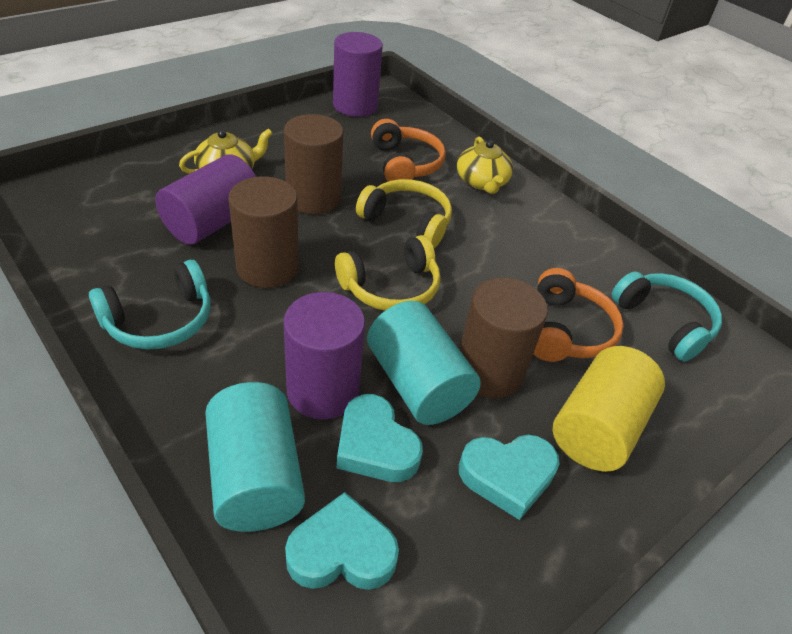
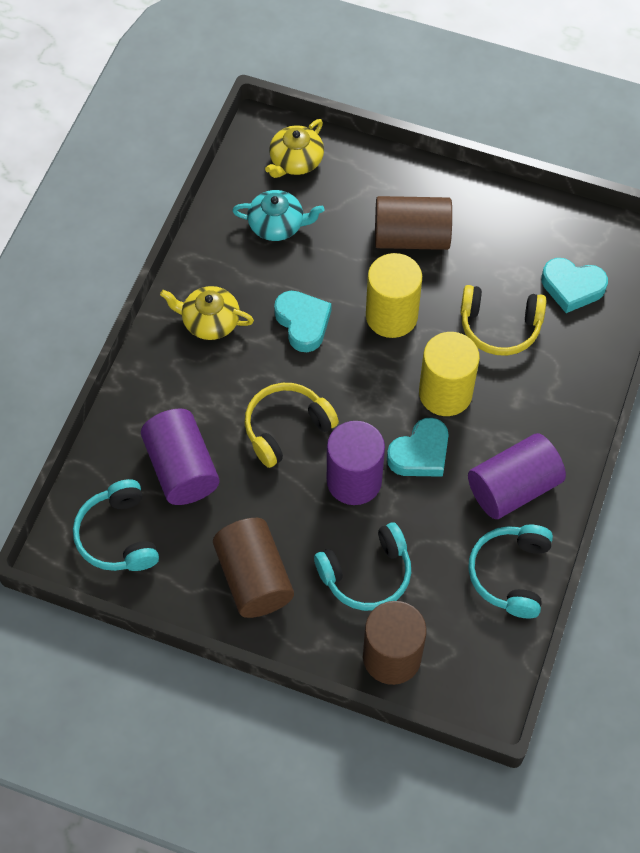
orange headphones: [371,119,446,182] [533,268,624,362] = 2 -> none = 0
turquoise cylinder: [205,382,305,532] [367,301,481,425] = 2 -> none = 0
turquoise headphones: [89,260,211,350] [612,271,722,361] = 2 -> [73,479,159,571] [314,522,411,611] [468,525,553,618] = 3
turquoise teapot: none = 0 -> [232,190,325,241] = 1
yellow cylinder: [553,346,665,472] = 1 -> [366,253,422,338] [419,332,480,416] = 2

